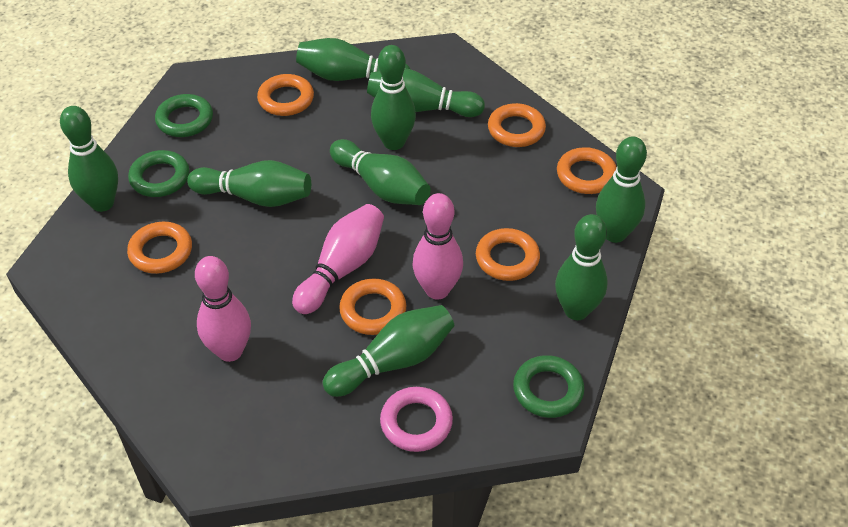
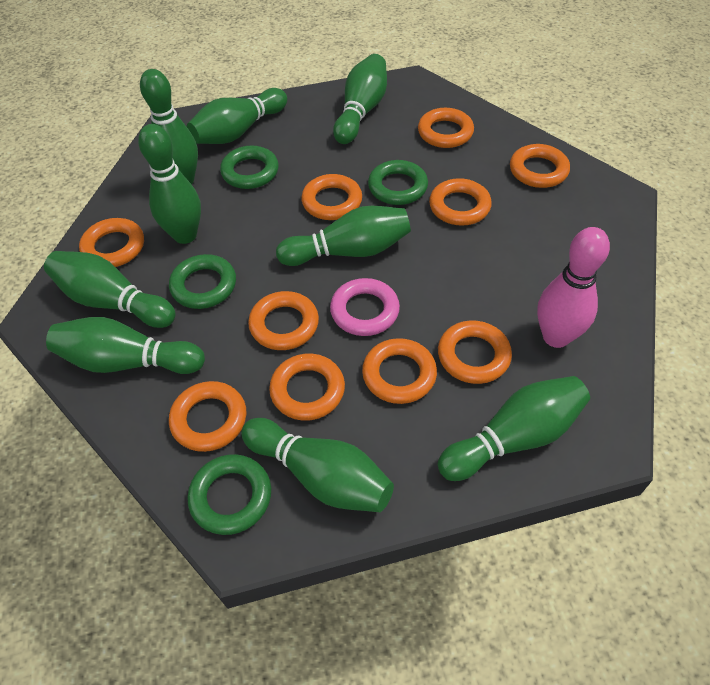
green ring: [128,150,189,197] [155,94,213,137] [513,355,584,418] = 3 -> [169,254,236,309] [187,454,271,535] [220,146,279,189] [368,160,428,205] = 4
orange ring: [127,222,192,274] [257,74,314,116] [339,279,406,335] [476,228,540,281] [488,103,546,147] [557,147,617,194] = 6 -> [79,218,144,267] [169,381,246,452] [248,291,319,350] [269,354,345,421] [301,174,362,220] [362,338,437,404] [418,108,474,148] [429,178,492,226] [438,320,512,384] [510,144,570,188] = 10
pink bowling pin: [195,256,251,362] [292,204,384,314] [412,193,463,299] = 3 -> [537,227,610,348] = 1

